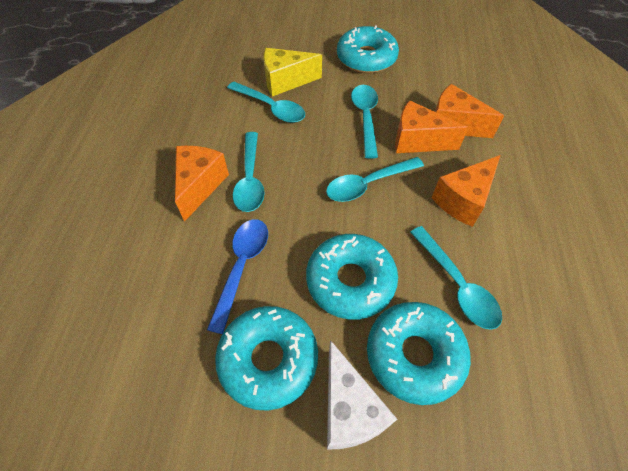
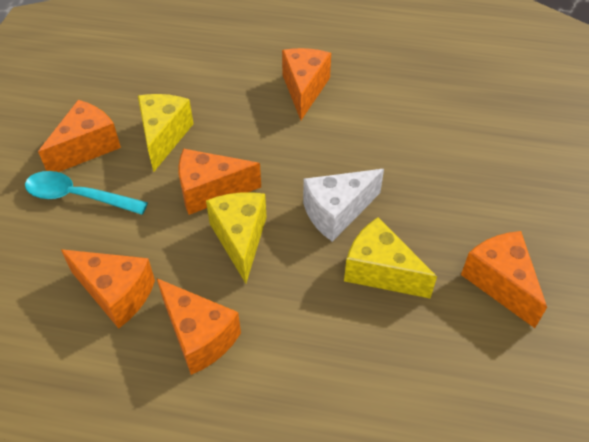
blue spoon: [207,219,268,334] = 1 -> none = 0
orange cheese: [175,146,229,222] [395,100,468,153] [432,155,500,227] [435,84,504,138] = 4 -> [38,100,121,172] [61,250,155,329] [157,278,241,375] [179,148,261,215] [282,48,331,120] [461,231,547,328] = 6
turquoise donut: [215,306,318,411] [306,234,398,320] [337,25,399,73] [367,302,471,405] = 4 -> none = 0
turquoise spoon: [227,82,305,123] [233,132,265,212] [326,157,424,202] [351,85,378,159] [410,226,502,330] = 5 -> [25,171,148,215] = 1
yellow cheese: [263,48,322,97] = 1 -> [138,94,193,172] [206,192,267,284] [344,217,437,298] = 3

